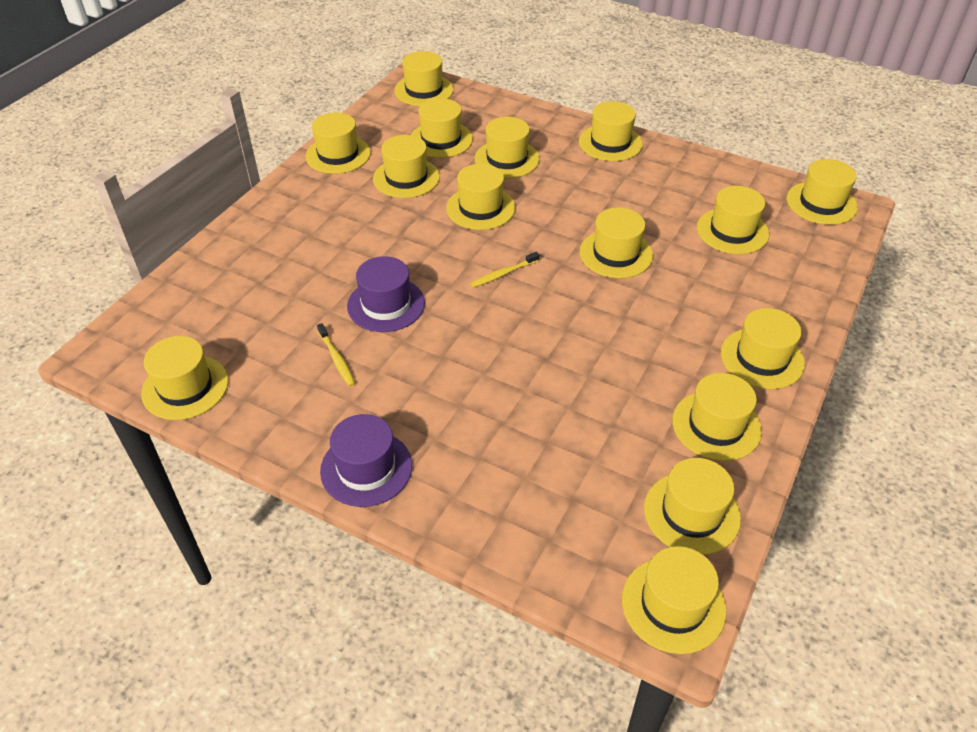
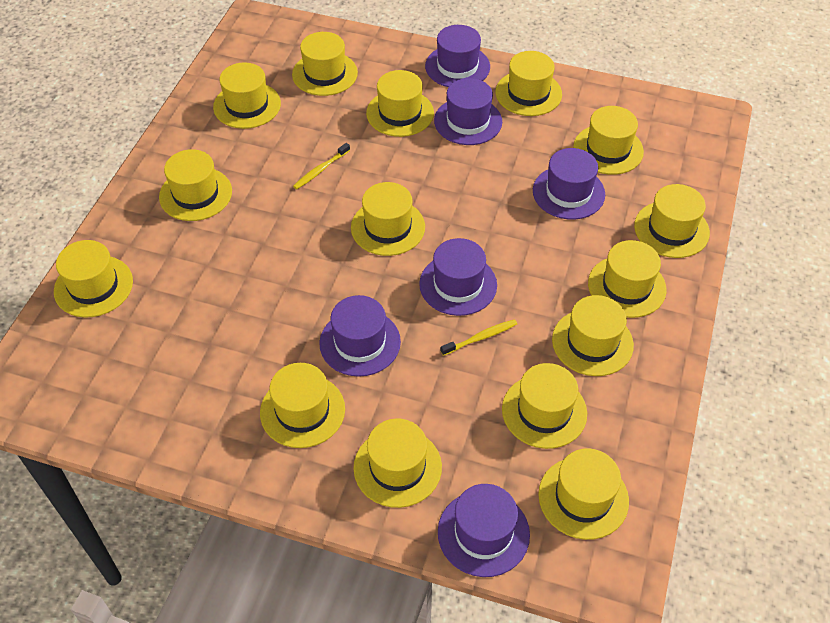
purple hat: [320,414,412,507] [347,256,425,332] = 2 -> [319,295,401,377] [419,238,497,316] [425,25,490,87] [434,78,502,145] [438,484,530,577] [533,148,605,220] = 6

